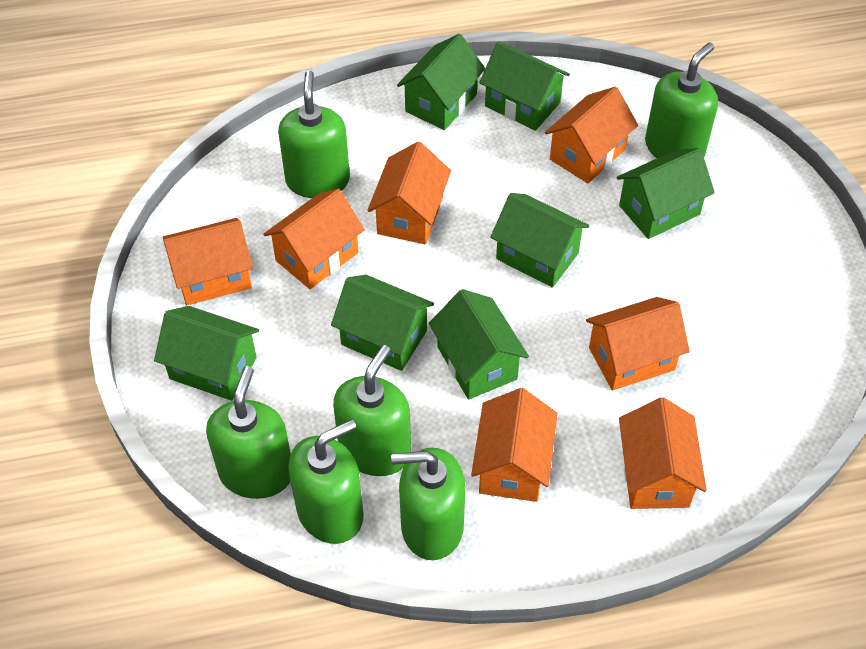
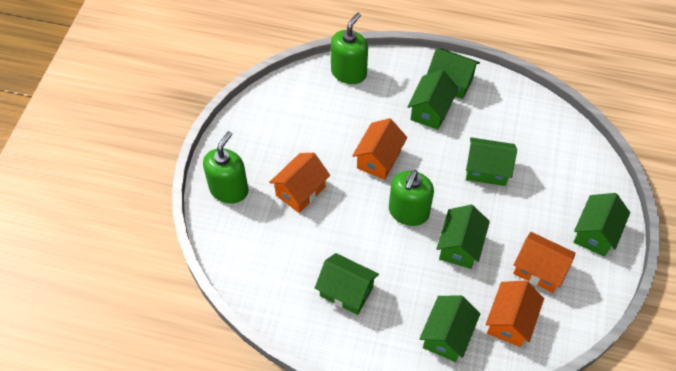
green soap dispenser: [206,366,291,499] [278,71,350,198] [288,419,363,544] [333,345,411,476] [391,448,466,560] [645,42,718,158] = 6 -> [203,131,248,204] [331,12,368,84] [389,170,434,226] = 3
orange house: [163,218,253,305] [263,189,365,289] [367,141,451,244] [471,388,558,502] [545,87,638,183] [586,297,690,391] [619,397,707,509] = 7 -> [269,153,330,213] [352,118,407,180] [486,281,544,347] [513,232,576,293] = 4

